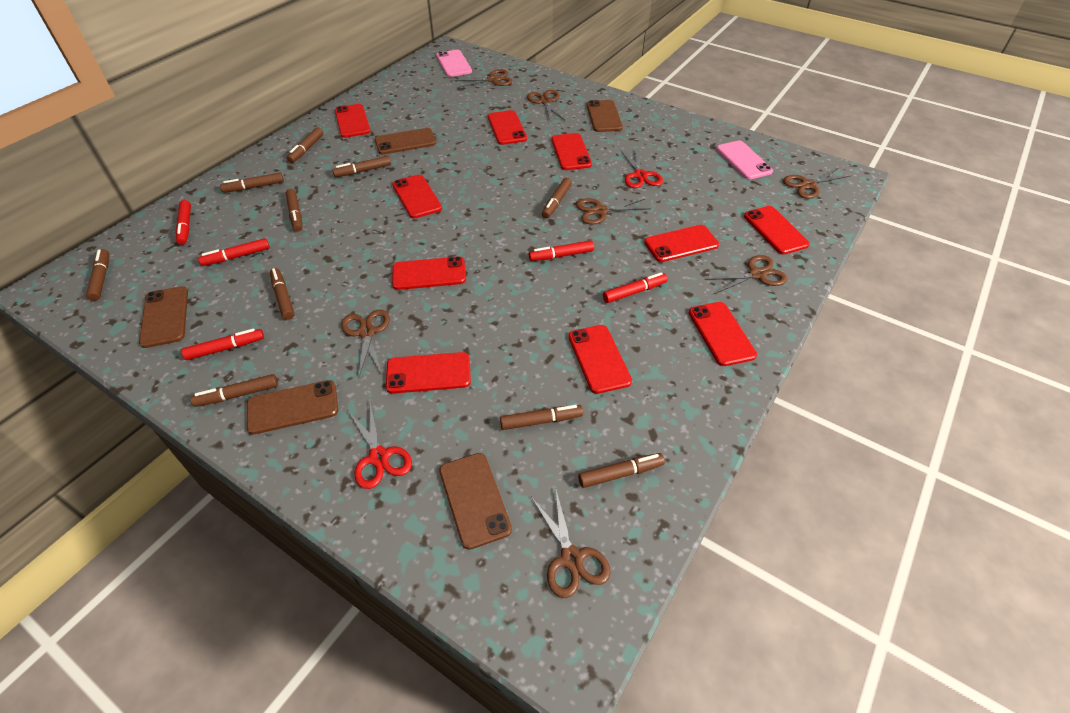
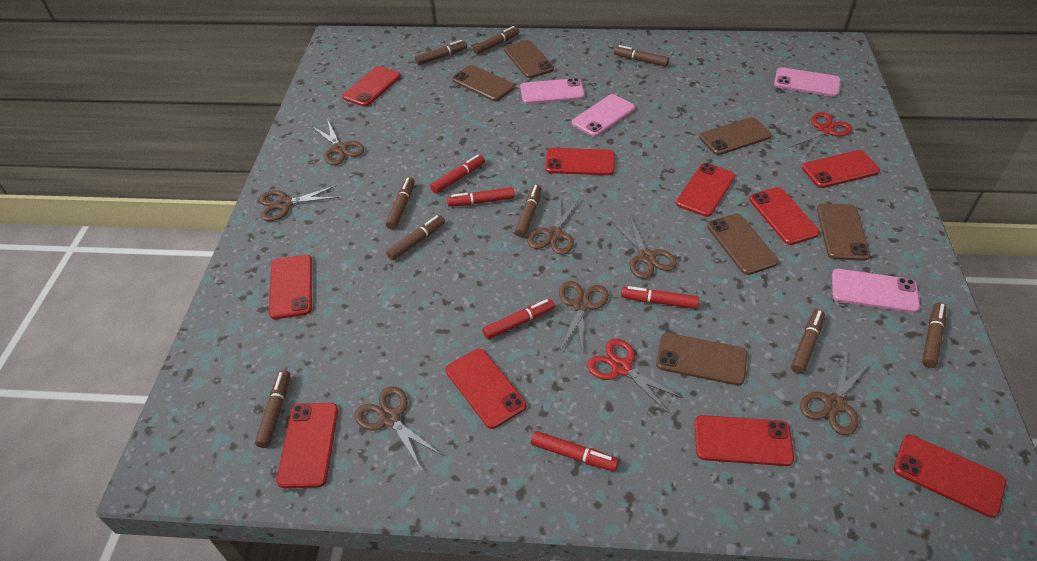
brown marker: [86,249,109,301] [190,374,278,407] [220,172,284,193] [270,268,295,320] [285,189,302,232] [287,127,323,163] [332,156,391,177] [500,405,583,430] [542,178,572,219] [578,453,665,488] = 10 -> [255,370,290,448] [386,177,415,229] [386,215,445,260] [415,40,467,65] [473,26,519,54] [515,184,542,237] [614,45,669,67] [791,309,825,374] [922,302,947,368] = 9
brown phone: [139,286,188,348] [247,380,338,434] [375,128,436,155] [439,453,512,550] [586,100,623,132] = 5 -> [452,65,515,101] [504,40,554,78] [656,333,747,385] [699,117,772,155] [707,213,779,275] [817,203,870,261] = 6
pink phone: [436,50,472,77] [716,141,773,179] = 2 -> [520,78,585,104] [572,94,635,137] [774,67,841,97] [832,269,920,313] = 4

